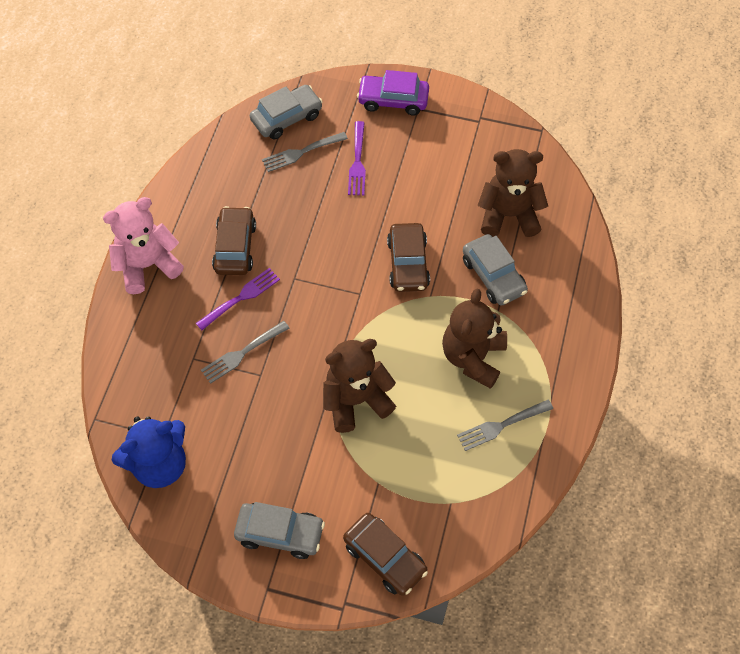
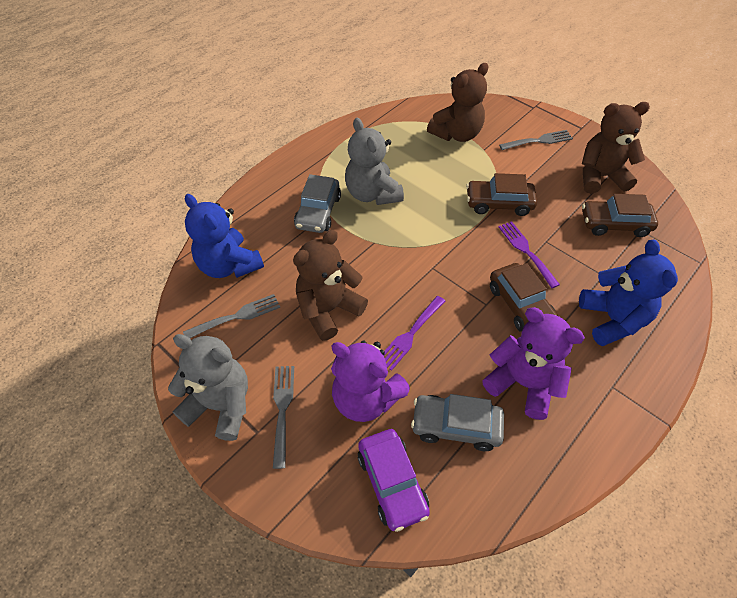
blue teddy bear: [112,417,186,488] = 1 -> [185,194,264,278] [579,239,678,346] = 2
grey car: [234,502,325,559] [250,85,323,140] [463,234,528,306] = 3 -> [294,174,341,233] [411,394,504,451] = 2
grey teddy bear: none = 0 -> [168,334,248,441] [345,118,404,205] = 2
pink teddy bear: [103,197,184,294] = 1 -> none = 0
purple teddy bear: none = 0 -> [331,340,410,422] [482,307,585,420] = 2

